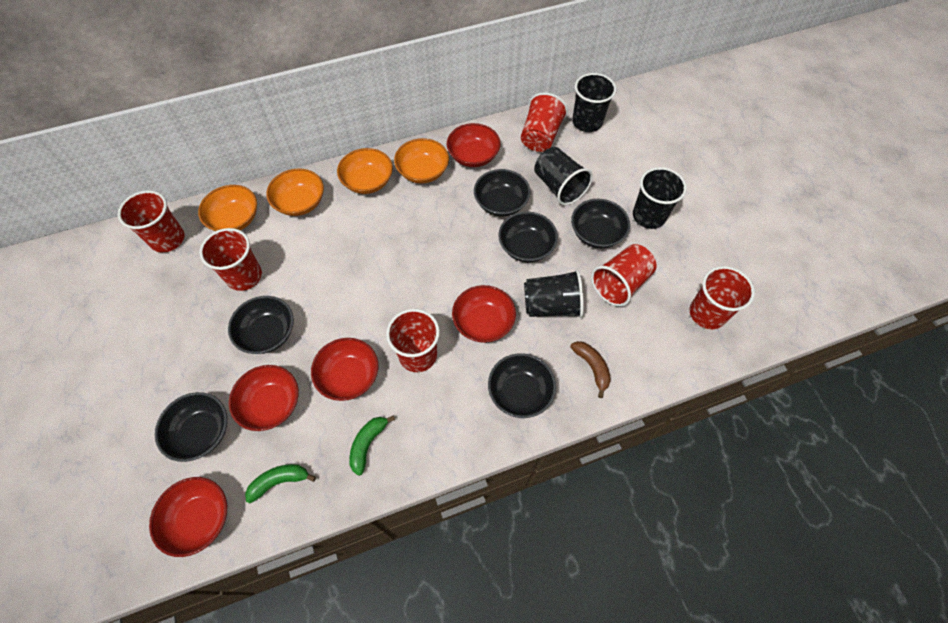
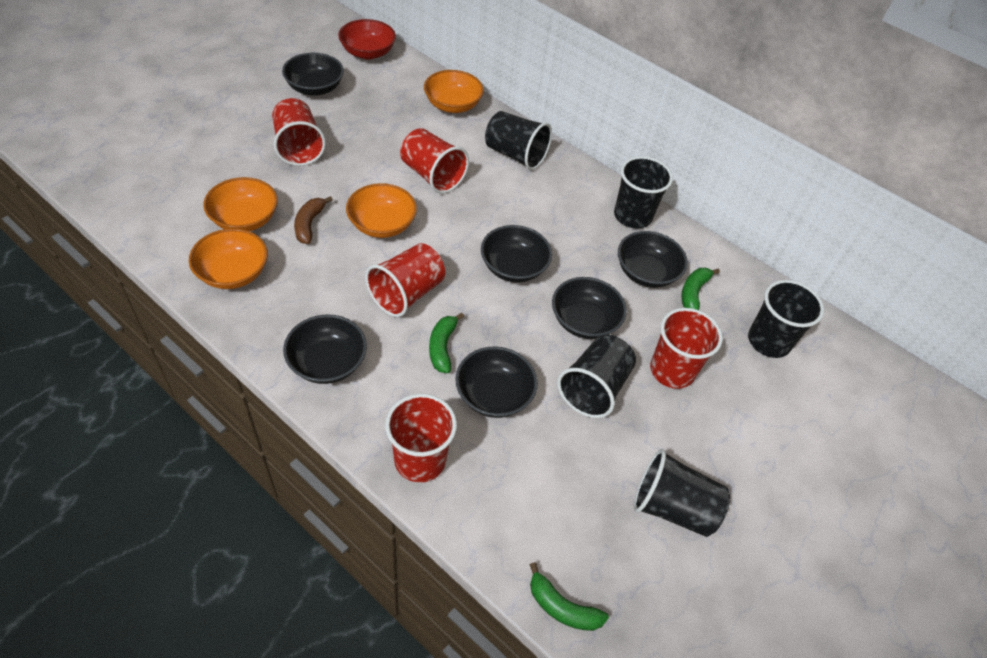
black cup: [524,270,584,318] [534,147,593,205] [572,73,616,132] [633,167,687,229] = 4 -> [485,111,552,170] [557,335,636,418] [614,156,673,229] [634,449,730,537] [748,280,824,358] = 5
green banana: [245,464,316,503] [349,415,395,476] = 2 -> [429,313,464,373] [529,562,609,631] [681,268,720,310] = 3
red bowl: [149,477,227,557] [229,365,299,431] [311,338,378,401] [447,123,501,167] [452,285,516,343] = 5 -> [338,19,396,59] = 1
red cup: [118,191,185,253] [199,228,262,291] [386,309,440,372] [521,92,568,152] [591,244,657,306] [690,266,755,329] = 6 -> [272,98,326,166] [365,243,445,317] [385,394,457,483] [400,128,469,194] [650,308,723,389] = 5

